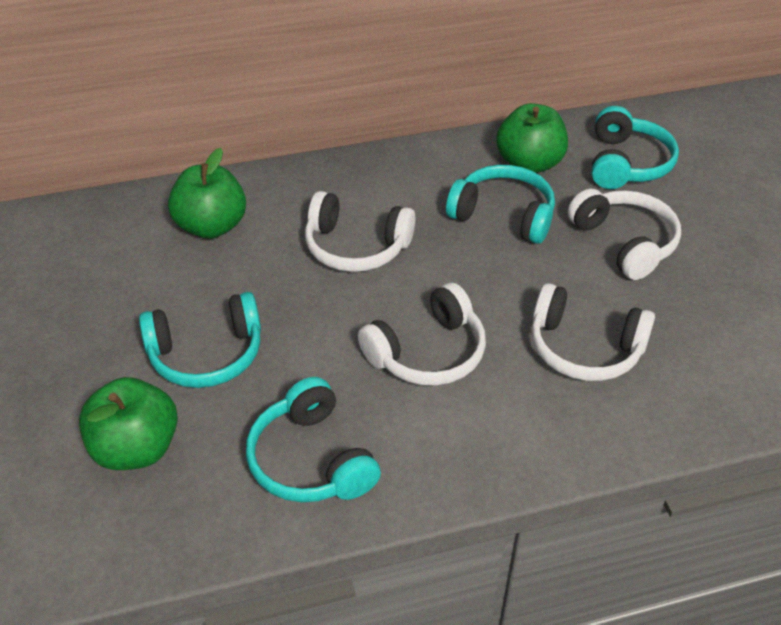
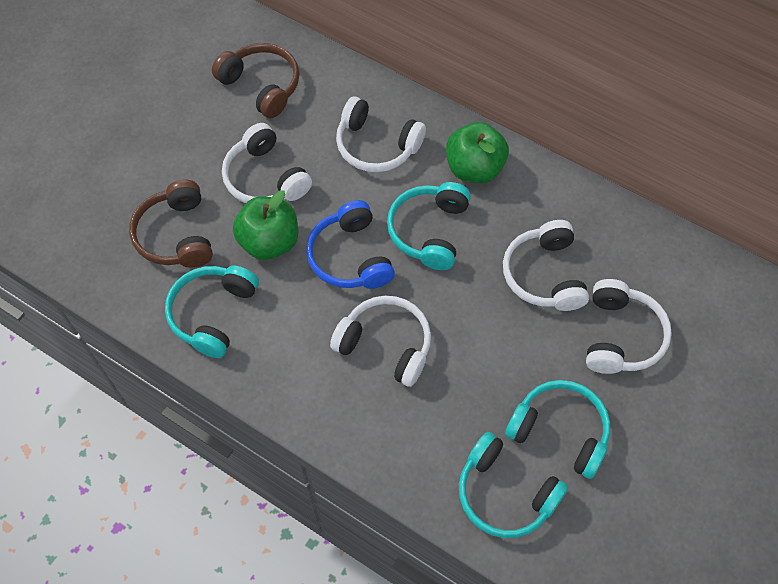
blue headphones: none = 0 -> [306,200,395,289] = 1
brown headphones: none = 0 -> [129,180,213,268] [212,43,299,118] = 2
green apple: [79,377,178,470] [168,148,246,239] [496,103,568,173] = 3 -> [233,190,298,260] [446,122,509,183] = 2
white headphones: [305,191,415,272] [358,283,486,386] [531,283,655,381] [568,189,681,280] = 4 -> [222,123,312,203] [330,296,431,387] [336,96,426,172] [503,220,589,311] [586,279,672,374] = 5

